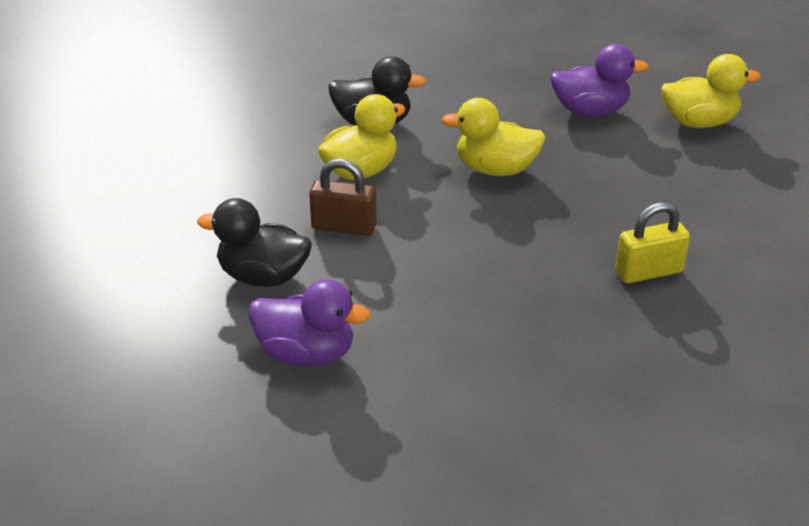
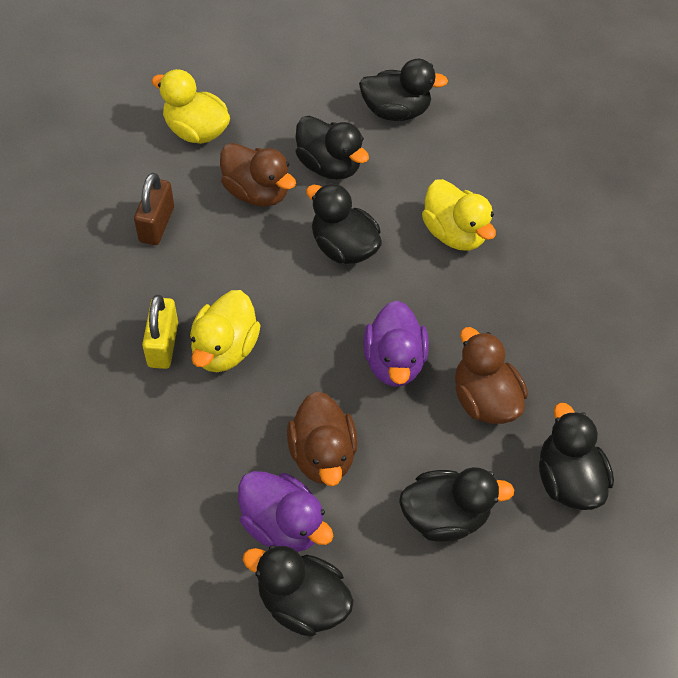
black duck: [197,198,312,287] [328,57,426,125] = 2 -> [243,545,354,636] [296,116,369,180] [306,183,382,264] [359,59,448,121] [399,467,515,542] [539,403,614,510] = 6
brown duck: none = 0 -> [220,143,296,207] [287,391,357,486] [455,327,528,424] = 3

